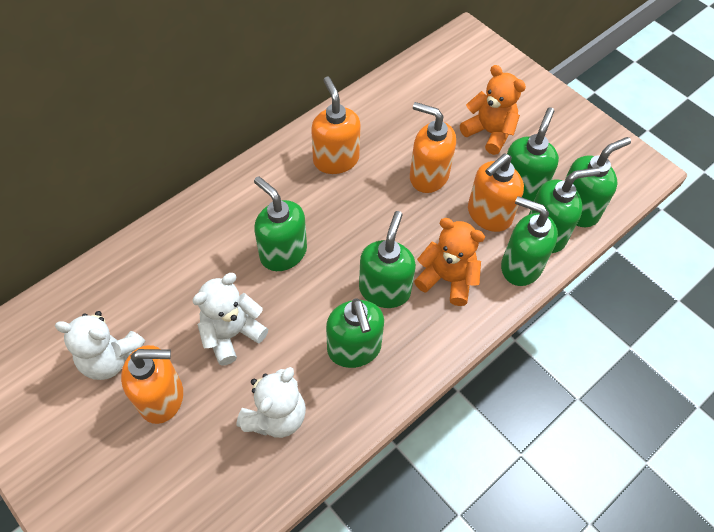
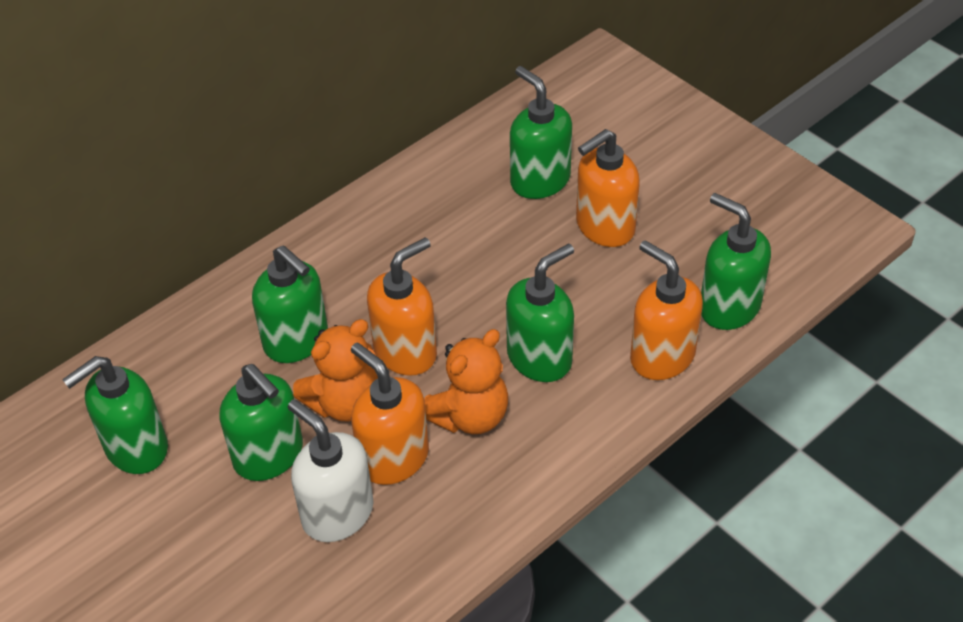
green soap dispenser: [254,176,307,271] [326,298,384,368] [359,211,416,308] [501,196,558,286] [507,107,559,202] [529,167,600,253] [564,137,631,227] = 7 -> [62,356,168,474] [220,364,303,481] [252,246,328,363] [506,243,574,382] [510,66,572,199] [701,193,771,330] = 6
white soap dispenser: none = 0 -> [288,399,374,542] = 1
white teddy bear: [55,311,145,380] [192,273,268,366] [237,367,306,438] = 3 -> none = 0

